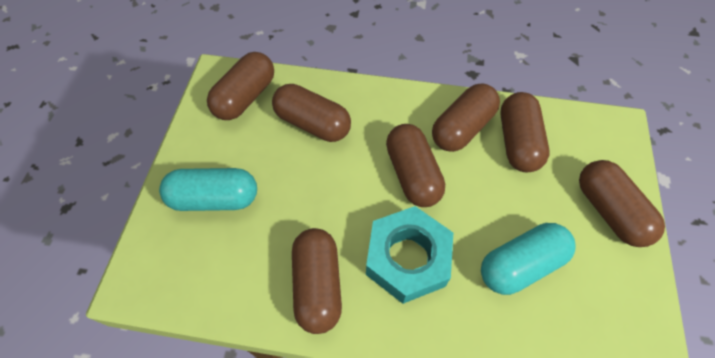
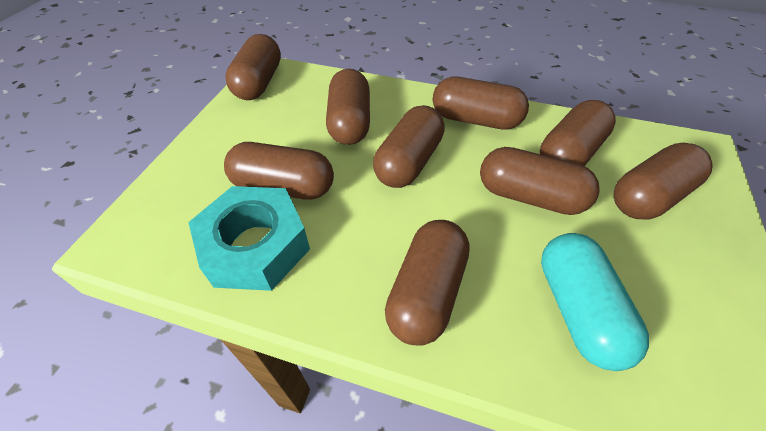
brown capsule: [207,52,274,120] [272,84,351,142] [292,228,342,334] [386,124,445,207] [432,83,500,152] [500,92,549,172] [579,160,665,247] = 7 -> [224,142,334,199] [225,34,281,100] [326,69,370,145] [373,105,445,188] [385,220,470,346] [433,77,529,130] [480,147,600,215] [540,100,616,166] [614,143,713,219] = 9
turquoise capsule: [159,168,257,211] [481,223,575,295] = 2 -> [541,233,649,371] = 1

